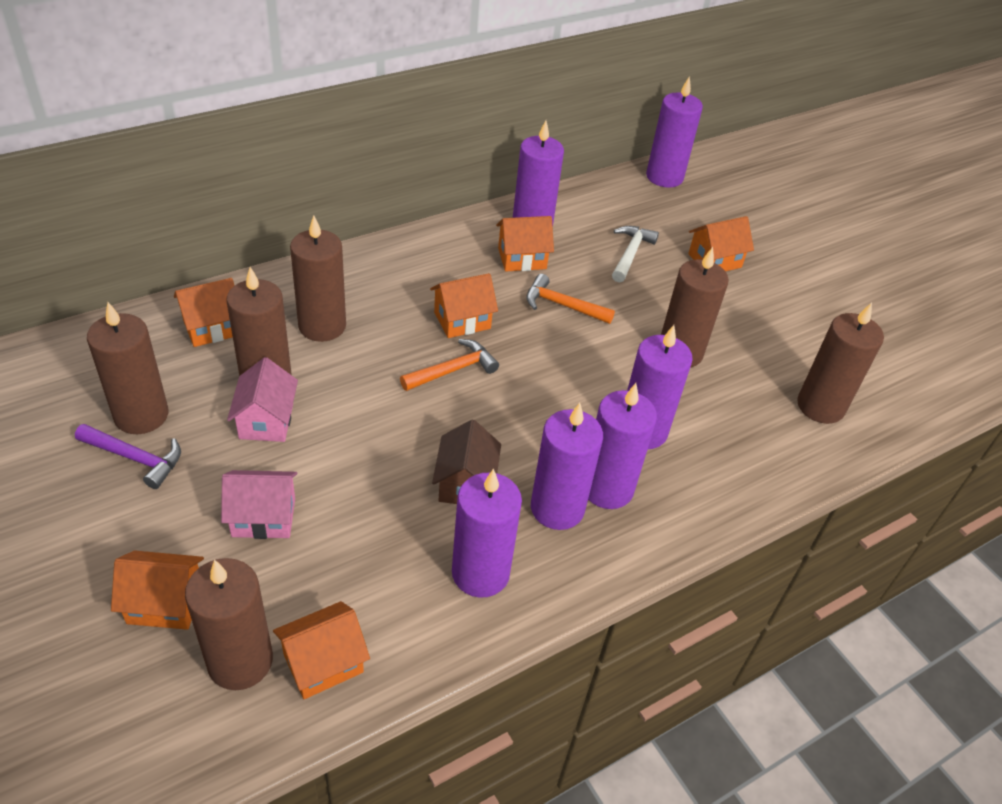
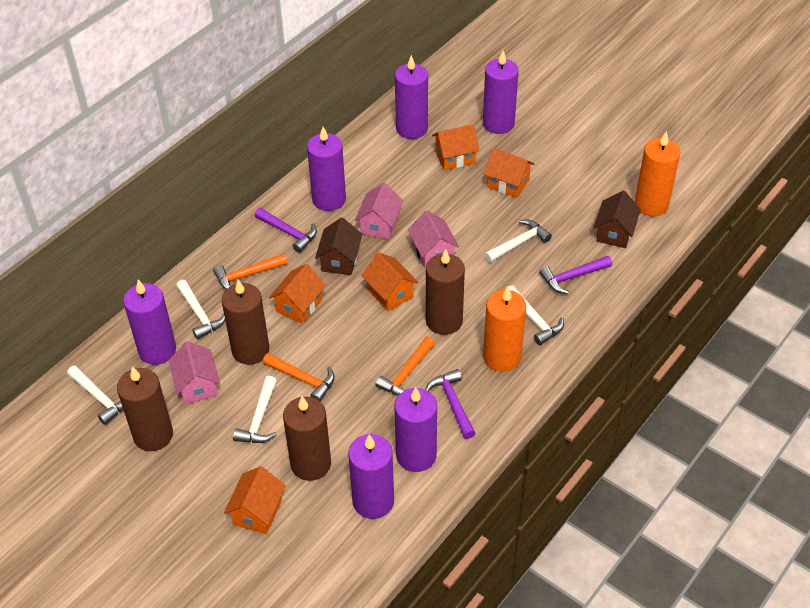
brown candle: [87,302,168,434] [185,558,273,690] [226,267,291,376] [290,215,346,342] [661,247,729,368] [797,303,884,424] = 6 -> [117,366,173,451] [222,279,269,365] [283,396,331,481] [426,249,465,335] = 4
brown house: [432,420,501,504] = 1 -> [315,217,362,275] [594,191,641,248] = 2
orange candle: none = 0 -> [483,286,526,372] [634,131,680,216] = 2
orange hammer: [400,339,499,391] [526,274,615,324] = 2 -> [213,254,287,290] [263,353,335,402] [375,336,435,396] = 3
orange house: [111,550,204,630] [174,278,235,347] [273,601,370,699] [430,273,498,338] [496,216,554,271] [688,216,754,271] = 6 -> [224,466,286,534] [269,264,326,324] [361,252,418,311] [432,124,479,170] [484,148,534,198] = 5
pink house: [221,470,297,539] [227,357,298,442] = 2 -> [168,341,220,404] [355,183,403,239] [408,210,459,269] = 3
purple hammer: [75,424,181,489] = 1 -> [255,208,317,253] [425,369,475,439] [539,256,612,294] = 3
white hammer: [612,226,659,282] = 1 -> [67,365,123,425] [176,280,225,339] [233,376,277,443] [484,220,552,263] [509,285,564,345] = 5

